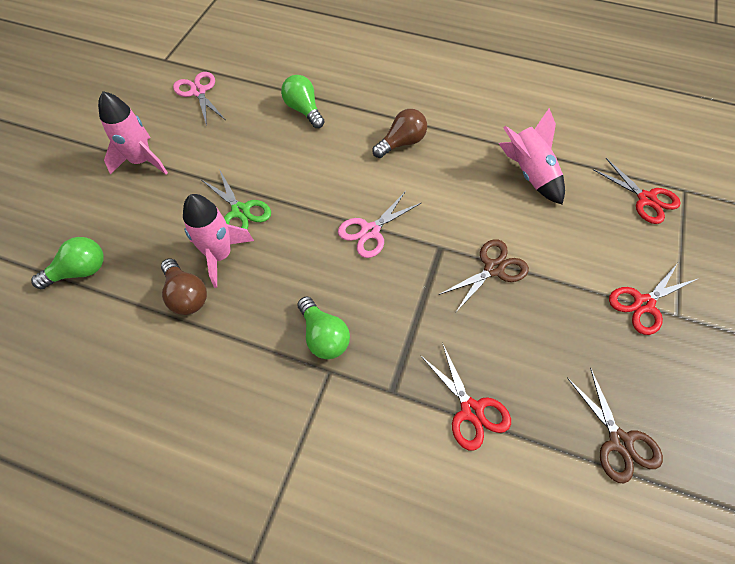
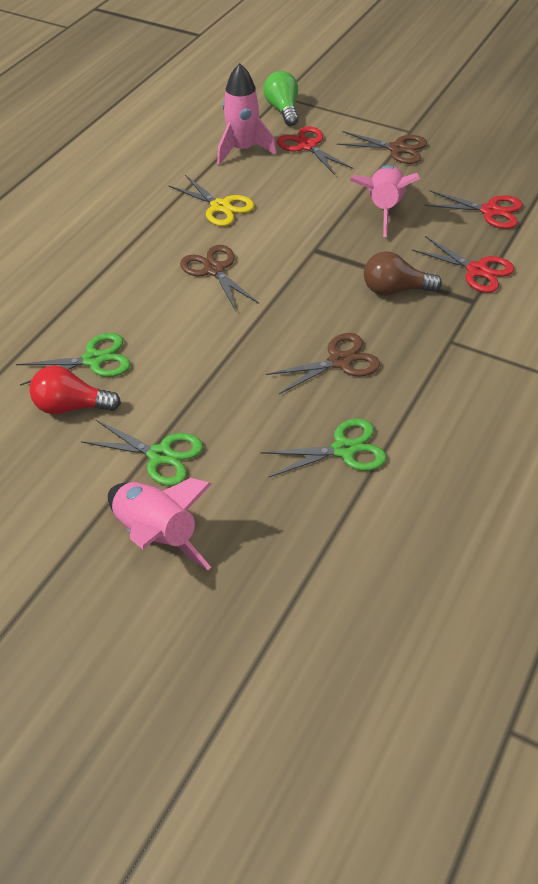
brown light bulb: [161,258,207,315] [372,109,427,158] = 2 -> [364,251,442,296] = 1
brown scissors: [439,239,529,312] [567,368,663,484] = 2 -> [180,245,259,311] [266,333,380,394] [337,131,427,164] = 3
green light bulb: [31,237,104,289] [281,75,325,128] [297,297,350,359] = 3 -> [263,71,298,126] = 1
green scissors: [202,169,271,229] = 1 -> [16,333,131,386] [81,419,203,486] [261,419,387,477] = 3
pink scissors: [173,72,226,126] [338,191,421,258] = 2 -> none = 0
red light bulb: none = 0 -> [30,366,121,414] = 1
yellow scissors: none = 0 -> [168,175,255,226] = 1

